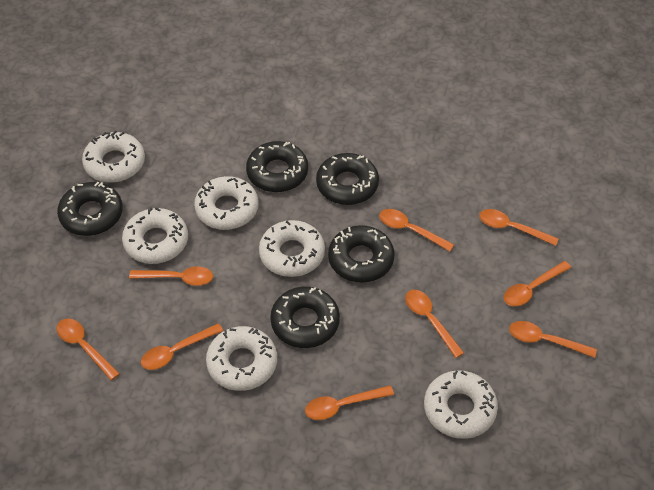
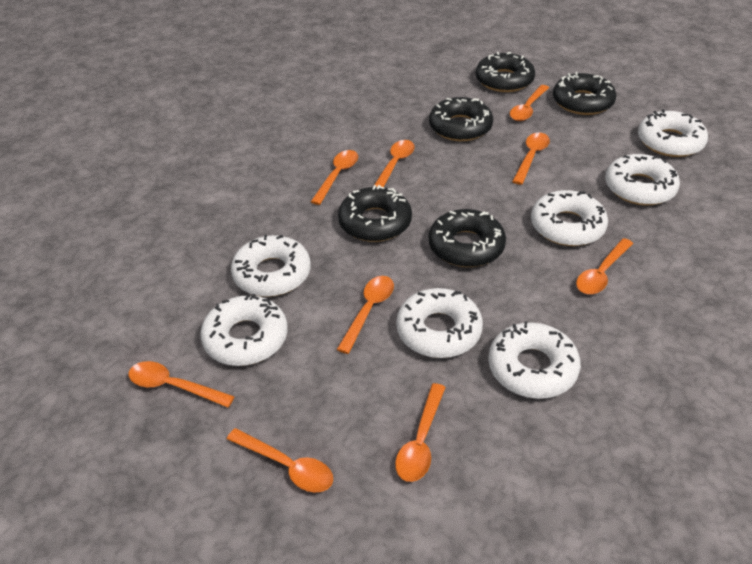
white donut: [82,131,145,183] [122,208,188,264] [194,176,259,230] [206,326,277,391] [259,220,325,277] [424,370,498,439] = 6 -> [200,294,287,366] [231,234,311,297] [396,288,483,358] [488,321,581,399] [531,190,608,246] [605,154,680,205] [638,109,708,157] = 7

